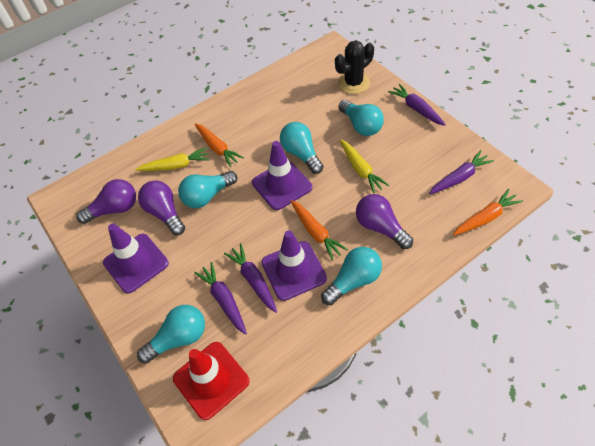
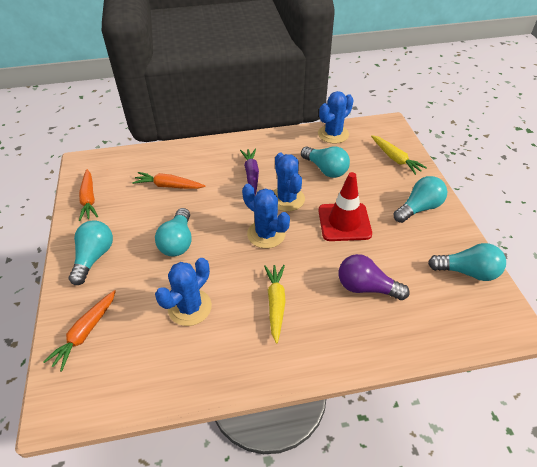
black cactus: [335,40,374,94] = 1 -> none = 0
blue cactus: none = 0 -> [155,258,212,326] [242,184,290,248] [273,153,305,211] [318,91,354,144] = 4
purple carrot: [194,262,247,335] [224,243,277,313] [388,84,446,126] [429,150,494,194] = 4 -> [240,148,259,196] = 1
purple light bulb: [76,179,136,224] [138,181,185,235] [356,194,413,249] = 3 -> [339,254,410,300] = 1
purple traffic cone: [103,223,169,293] [252,141,312,210] [262,230,327,301] = 3 -> none = 0

